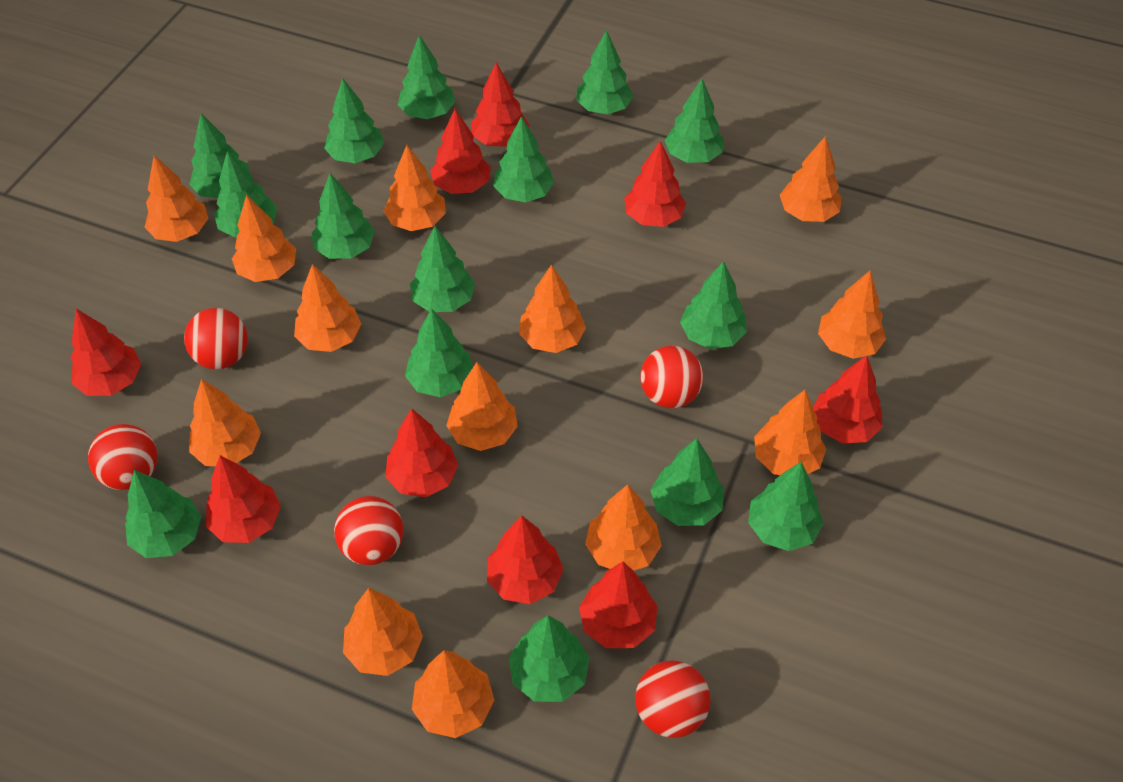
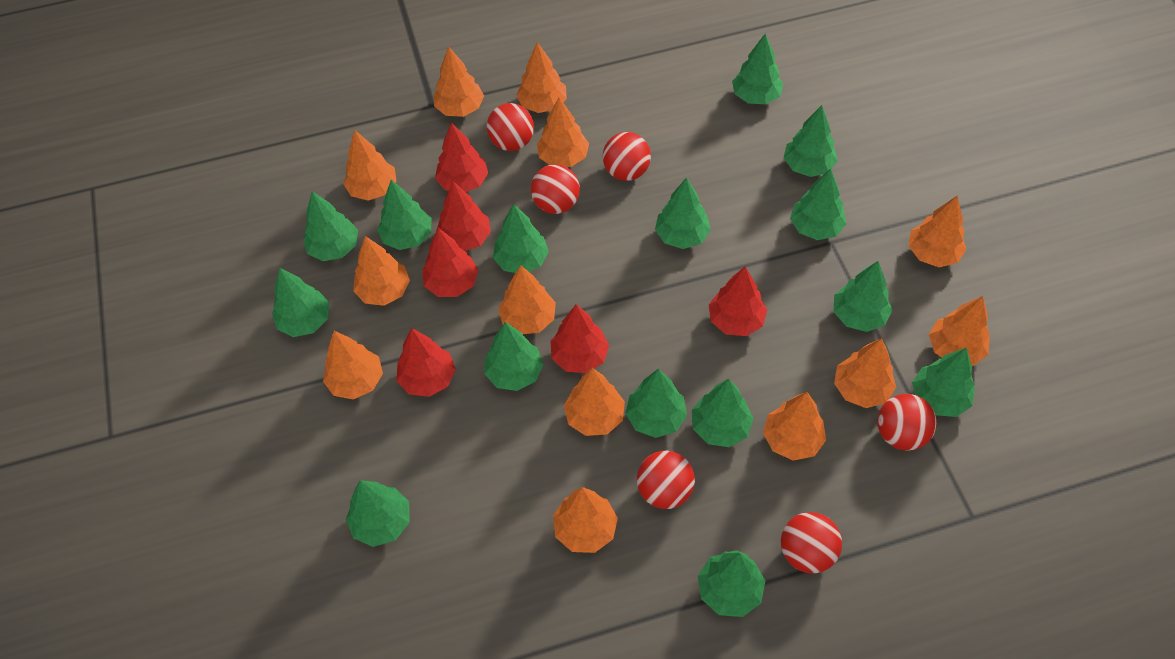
red ball: [88,424,158,490] [184,308,248,369] [334,496,403,565] [635,660,711,738] [640,345,704,408] = 5 -> [487,103,534,151] [531,164,580,214] [603,132,651,181] [637,451,695,509] [781,512,842,573] [877,394,937,451] = 6
red tree: [70,309,141,396] [206,455,281,543] [386,408,458,497] [430,109,491,194] [471,62,529,147] [487,515,564,604] [579,561,658,648] [624,141,686,227] [813,355,882,443] = 9 -> [396,328,456,397] [422,228,479,297] [435,122,488,192] [436,181,491,251] [550,304,609,373] [709,267,767,336] = 6

